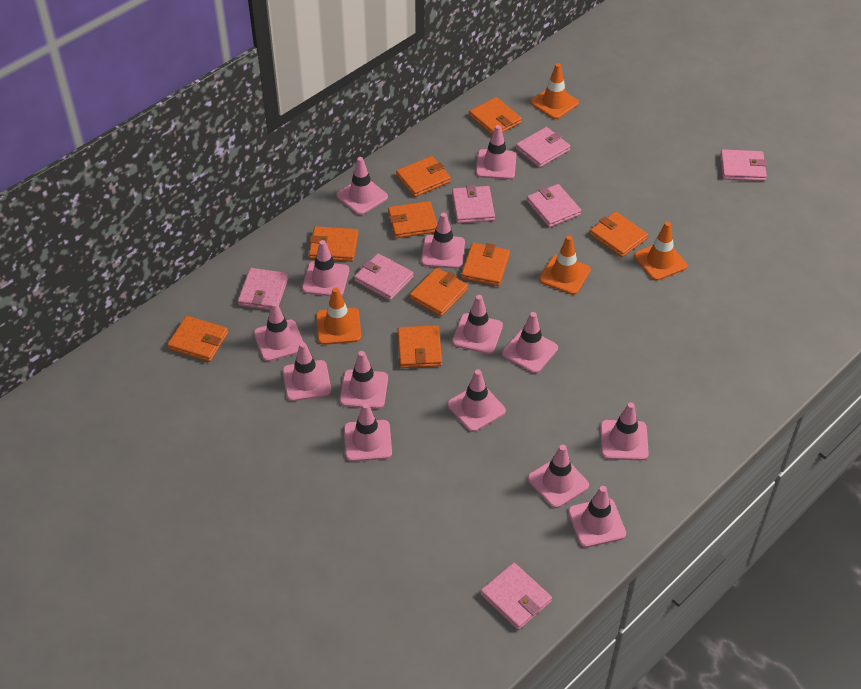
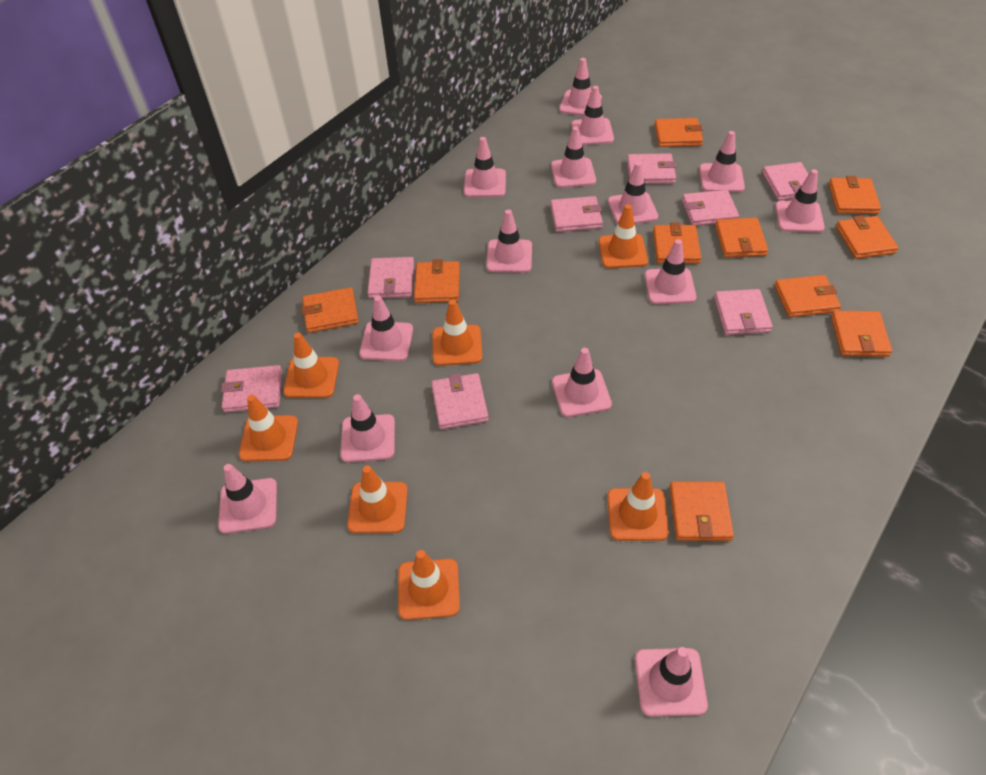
orange traffic cone: [316,287,361,345] [530,63,579,119] [539,235,591,295] [634,222,687,281] = 4 -> [239,395,298,461] [283,332,339,398] [347,465,408,533] [398,550,460,620] [432,299,482,366] [599,204,648,268] [607,472,669,541] = 7
orange wallet: [167,316,228,362] [309,226,358,262] [388,201,437,238] [396,156,451,197] [398,325,442,368] [409,267,468,316] [461,243,510,286] [469,97,522,135] [590,211,648,257] = 9 -> [302,287,359,333] [414,259,460,303] [653,223,701,264] [655,118,703,147] [669,481,734,541] [715,218,768,258] [774,275,841,317] [829,176,881,214] [831,311,892,357] [836,215,898,259] = 10
pink wallet: [238,268,289,310] [354,253,414,300] [452,185,495,223] [480,563,552,630] [516,127,570,168] [526,184,581,228] [720,149,767,181] = 7 -> [221,365,282,412] [367,257,414,298] [431,373,489,429] [550,196,603,232] [627,153,676,184] [682,190,739,226] [714,289,773,335] [762,162,818,201] = 8

